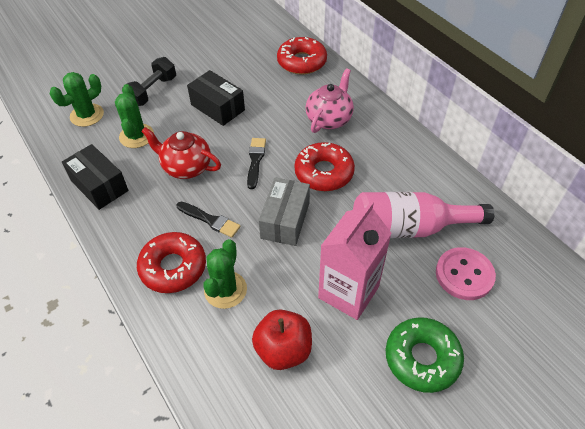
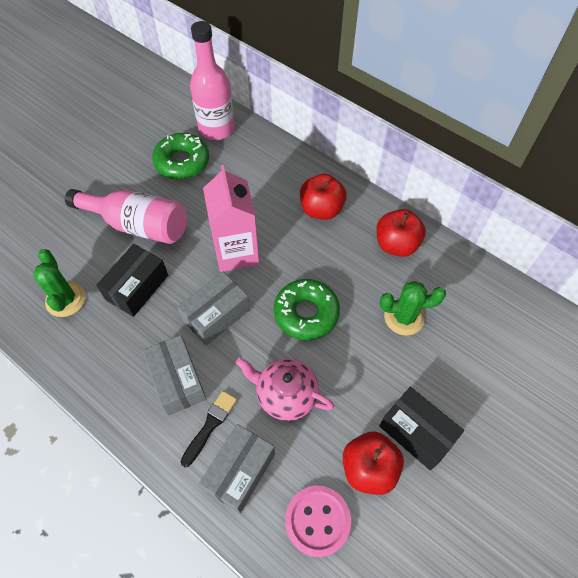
black brush: [177,202,241,238] [247,138,266,189] = 2 -> [181,391,237,467] = 1
black dumbbell: [122,57,176,106] = 1 -> none = 0
green cactus: [50,72,104,127] [115,84,154,148] [203,239,247,309] = 3 -> [33,249,86,317] [380,281,446,335] = 2
green donut: [386,317,464,393] = 1 -> [152,133,209,180] [274,279,340,340] = 2
grey box: [259,177,310,246] = 1 -> [142,335,206,416] [177,272,250,346] [199,424,275,514] = 3
pink bottle: [353,192,495,238] = 1 -> [65,189,187,244] [190,21,235,140] = 2
red apple: [252,310,312,370] = 1 -> [300,174,347,220] [343,432,404,495] [376,209,426,257] = 3
red donut: [137,232,206,293] [277,37,327,75] [294,142,355,191] = 3 -> none = 0
red teapot: [141,127,221,179] = 1 -> none = 0

